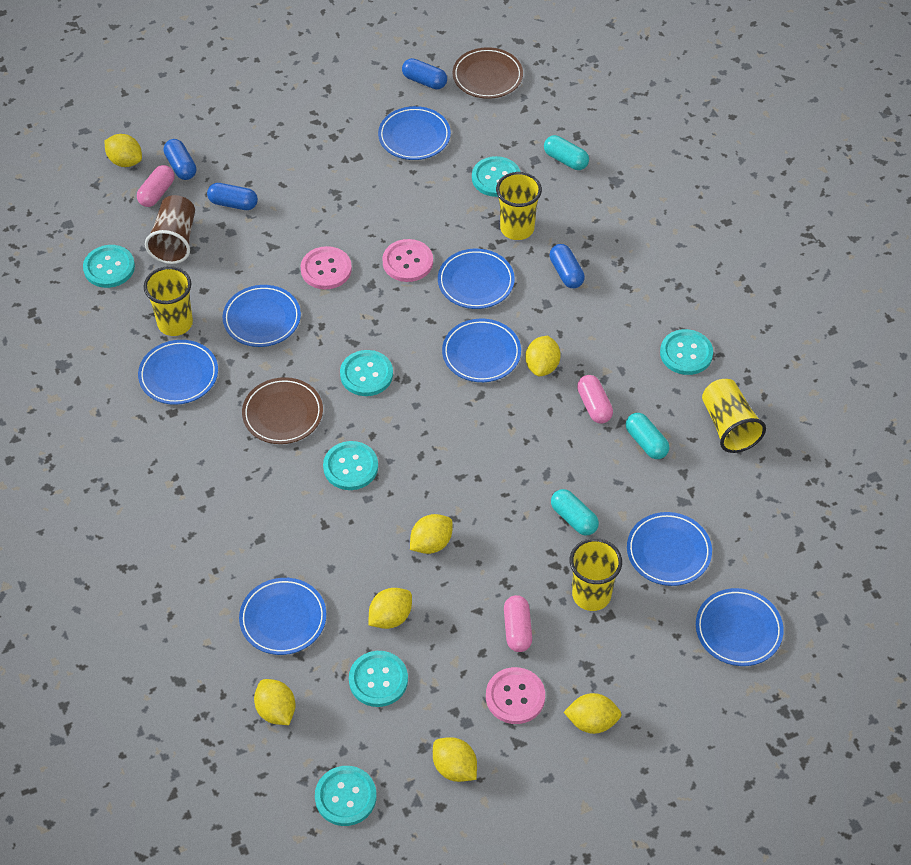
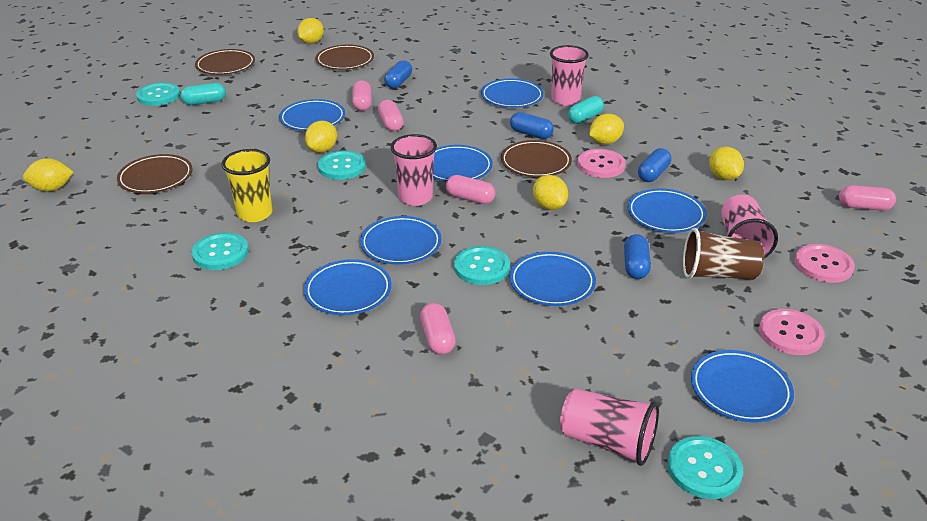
brown plate: [242,377,323,444] [452,47,523,99] = 2 -> [117,154,193,193] [195,49,255,75] [316,45,374,70] [501,140,572,177] = 4
pink capsule: [137,165,175,207] [504,595,532,652] [577,375,613,423] = 3 -> [352,80,372,111] [378,100,404,131] [420,303,456,355] [446,175,495,204] [839,185,896,211] = 5
pink cup: none = 0 -> [390,134,437,206] [550,45,589,106] [560,389,659,466] [721,195,778,258] = 4
turquoise button: [83,245,135,288] [315,766,377,826] [323,441,378,490] [340,350,393,396] [349,651,408,707] [472,156,520,197] [660,329,713,375] = 7 -> [136,83,180,106] [192,232,249,270] [318,150,366,180] [454,246,510,285] [667,436,743,499] = 5
turquoise capsule: [544,135,589,170] [551,489,599,536] [626,413,669,459] = 3 -> [180,83,226,105] [568,96,604,124] = 2
yellow cup: [144,266,193,336] [496,172,542,240] [570,538,622,611] [702,379,766,453] = 4 -> [221,149,273,222] = 1
yellow lemon: [105,134,142,167] [254,679,296,725] [368,588,412,629] [410,514,453,554] [433,737,477,782] [525,336,561,376] [564,693,622,734] = 7 -> [23,158,73,191] [297,18,324,44] [305,121,337,153] [533,175,568,210] [589,114,624,144] [709,147,744,180] = 6

